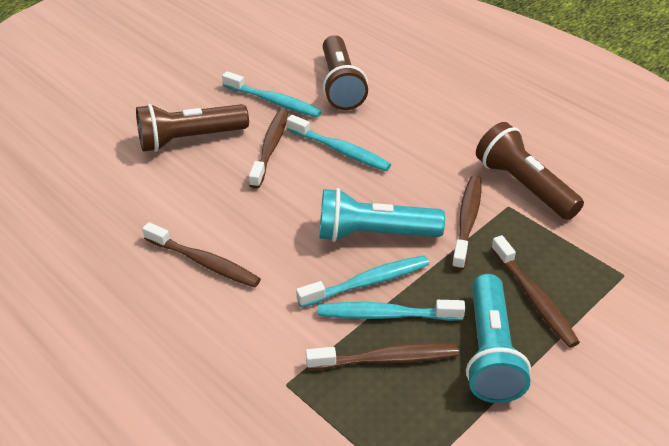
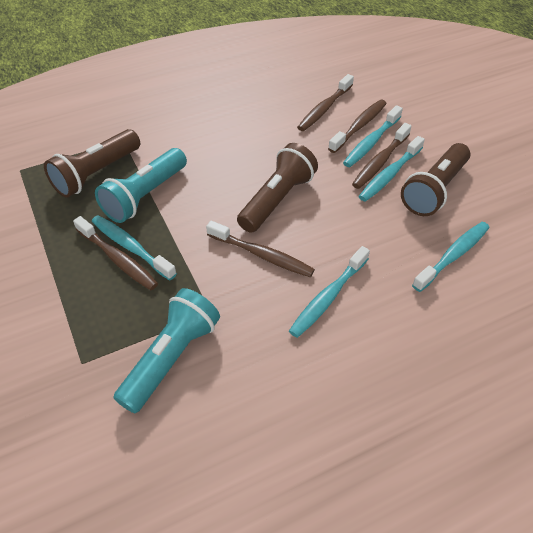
turquoise toothbrush: [222,71,322,117] [287,115,391,171] [296,255,429,308] [318,300,465,321] = 4 -> [92,215,177,280] [289,246,370,338] [343,105,403,167] [358,136,425,202] [412,222,490,292] = 5

